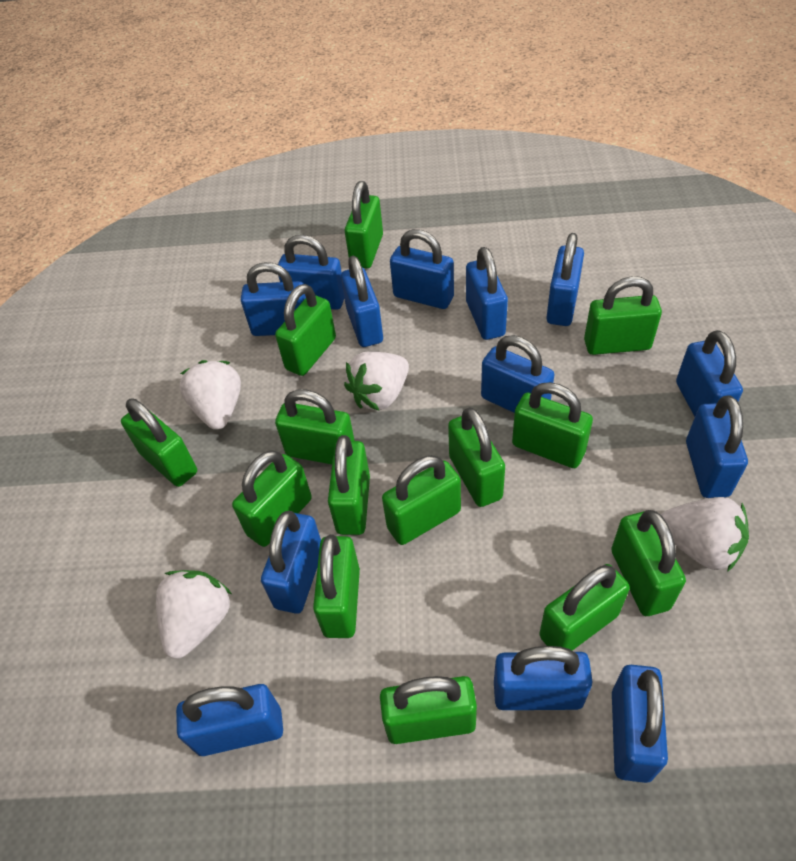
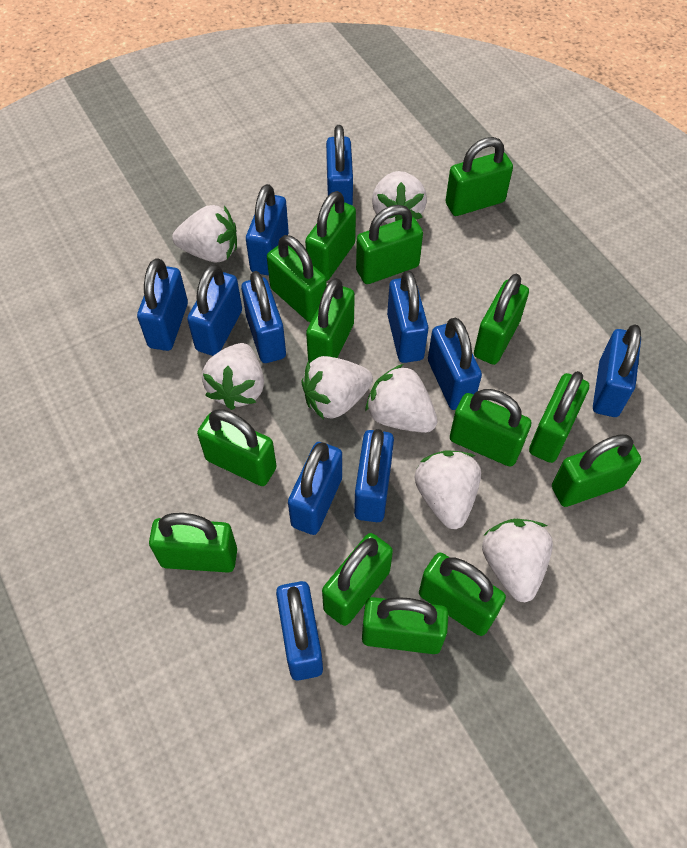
blue padlock: [176,684,283,756] [241,262,306,336] [261,511,321,614] [278,235,344,310] [341,256,383,347] [390,229,454,309] [466,247,508,340] [481,335,555,413] [494,646,592,710] [546,233,584,326] [612,665,668,783] [676,330,743,417] [686,395,748,498] = 13 -> [137,258,188,351] [187,264,242,356] [241,271,286,363] [246,184,289,276] [276,581,323,681] [288,442,342,535] [326,125,353,206] [354,429,394,522] [387,270,428,363] [428,317,482,410] [593,324,641,417] = 11
white strawberry: [156,570,232,659] [179,360,241,430] [344,351,409,411] [661,497,749,572] = 4 -> [172,205,237,263] [202,343,264,410] [301,356,373,420] [366,364,437,433] [372,171,427,224] [415,451,481,529] [482,519,553,602] = 7

